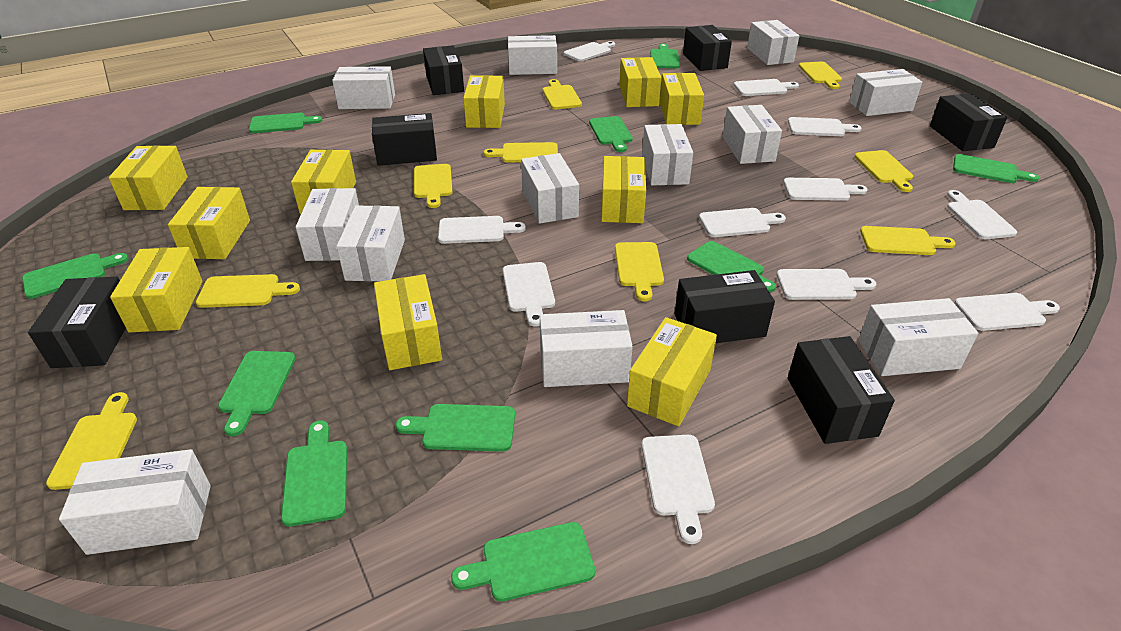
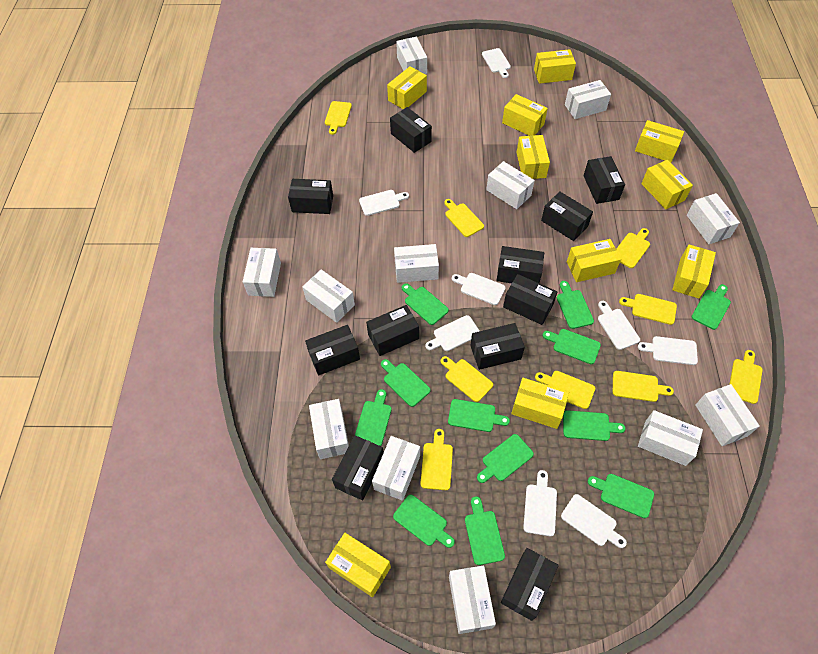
black box: [28,277,126,368] [372,113,437,166] [423,45,464,95] [674,270,775,343] [683,25,732,71] [788,336,895,444] [930,93,1007,151] = 7 -> [288,179,333,214] [305,325,360,376] [332,435,384,500] [366,305,419,356] [390,107,432,153] [470,323,525,370] [496,246,544,283] [501,548,559,621] [503,274,557,325] [541,191,593,241] [583,156,625,204] = 11
green cutting board: [22,253,128,299] [218,351,296,436] [249,113,323,133] [281,421,347,527] [396,404,515,452] [451,522,595,602] [589,116,633,152] [650,44,680,69] [687,241,776,292] [953,154,1039,183] = 10 -> [355,389,392,446] [381,359,431,407] [393,495,455,548] [402,283,449,325] [448,399,510,432] [465,496,505,565] [477,434,534,483] [542,329,601,364] [557,281,594,329] [563,410,626,441] [588,474,654,518] [691,284,731,330] = 12
white cutting board: [438,216,526,244] [503,262,555,326] [564,41,615,62] [641,435,715,544] [699,208,786,237] [734,79,799,96] [776,269,876,300] [783,178,868,201] [788,117,862,136] [947,190,1017,239] [954,293,1060,331] = 11 -> [359,190,409,216] [425,315,480,351] [452,273,506,305] [482,48,511,78] [523,470,557,536] [561,494,627,548] [598,301,640,350] [638,336,698,365] = 8

